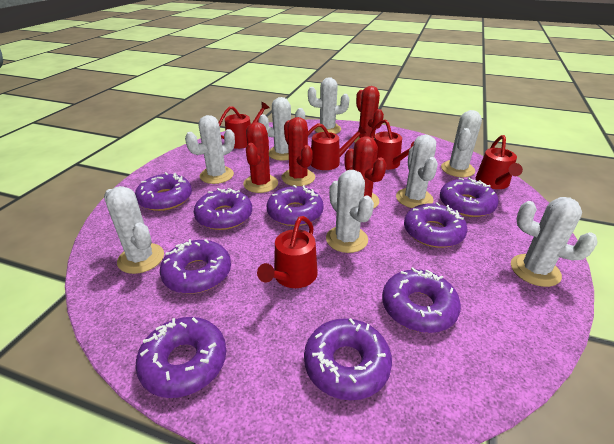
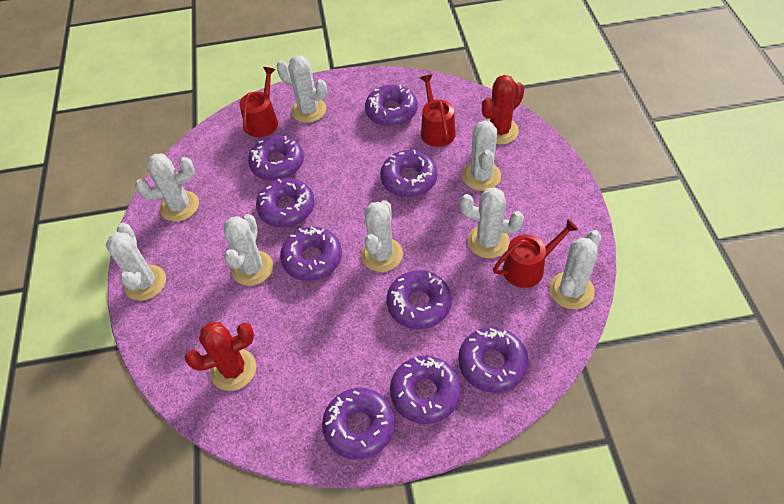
red cactus: [243,122,278,193] [281,117,315,186] [345,136,387,209] [353,86,384,143] = 4 -> [184,322,256,391] [482,75,524,145] = 2
red watering can: [219,102,270,149] [257,216,318,288] [308,123,366,170] [370,119,414,170] [476,135,523,189] = 5 -> [239,67,278,137] [420,75,456,147] [493,219,578,288] = 3

